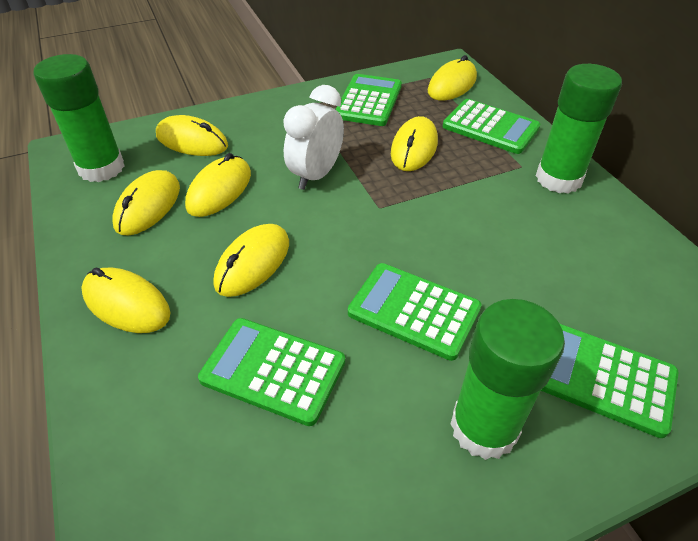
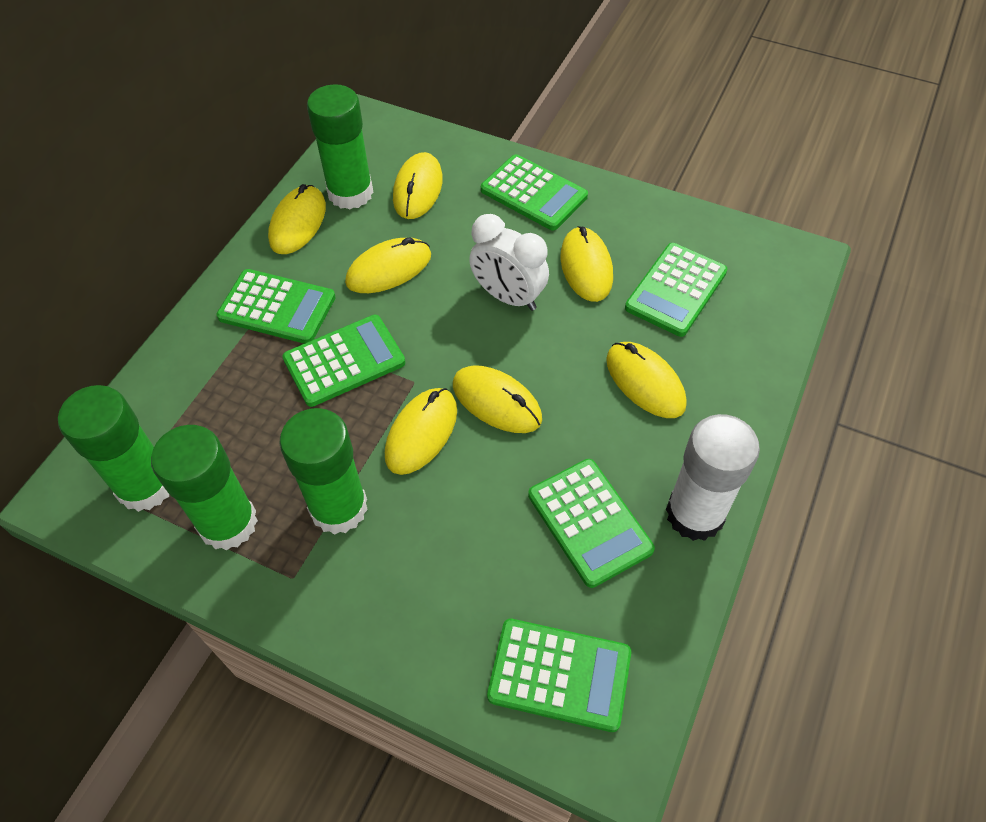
green calculator: [198,318,345,426] [336,74,402,126] [348,263,482,361] [443,99,540,154] [541,324,679,438] = 5 -> [217,269,336,344] [282,315,405,407] [481,154,588,230] [487,619,631,732] [528,459,655,588] [625,243,727,337] = 6
green glue stick: [33,54,124,182] [450,299,565,460] [536,64,622,194] = 3 -> [58,385,169,512] [151,425,258,550] [279,408,368,535] [307,84,374,210] = 4
white glue stick: none = 0 -> [666,414,760,541] = 1

